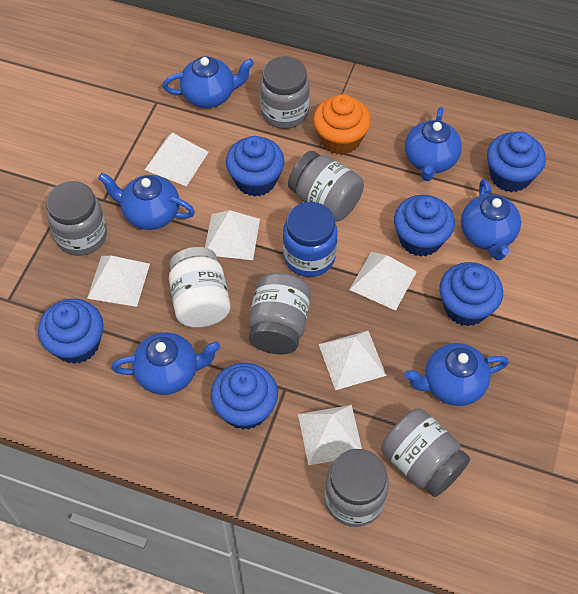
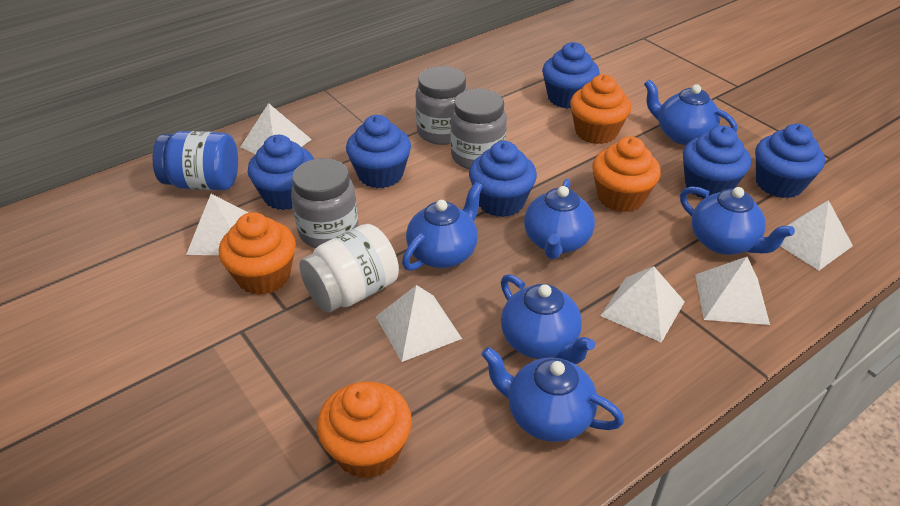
grey jar: [46,181,107,256] [249,273,311,354] [260,56,310,129] [288,151,364,222] [325,449,389,527] [381,408,470,497] = 6 -> [291,158,358,248] [416,66,468,145] [451,89,507,170] = 3
orange cupcake: [313,94,371,155] = 1 -> [219,212,296,295] [317,381,412,479] [570,75,631,144] [592,136,661,212] = 4

